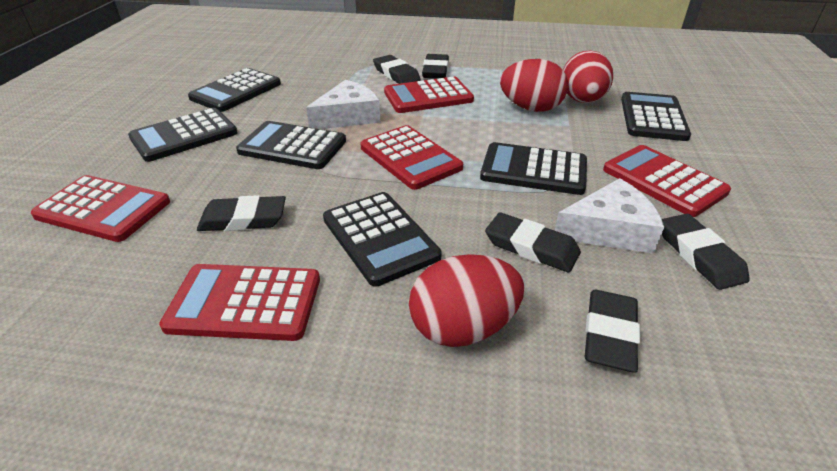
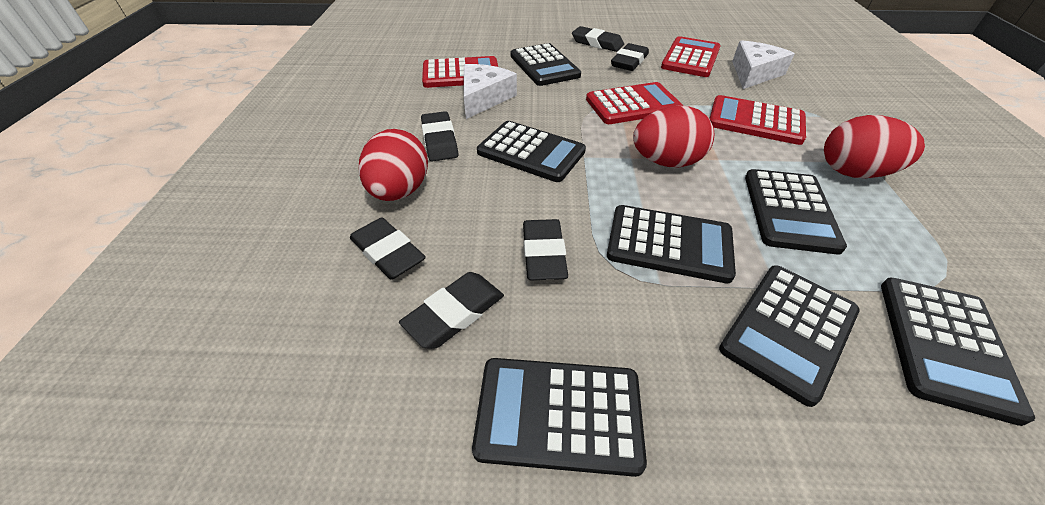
black calculator: [128,108,238,162] [188,68,281,112] [236,121,346,169] [323,192,442,287] [480,142,587,195] [621,92,691,141] = 6 -> [472,358,647,477] [477,121,586,182] [511,43,581,86] [607,205,736,283] [719,265,860,407] [745,169,847,254] [881,277,1035,426] = 7
red calculator: [31,175,170,242] [159,264,320,341] [360,125,463,190] [384,77,474,113] [603,145,731,217] = 5 -> [422,56,498,88] [586,82,683,124] [661,36,721,77] [710,95,806,145] = 4

